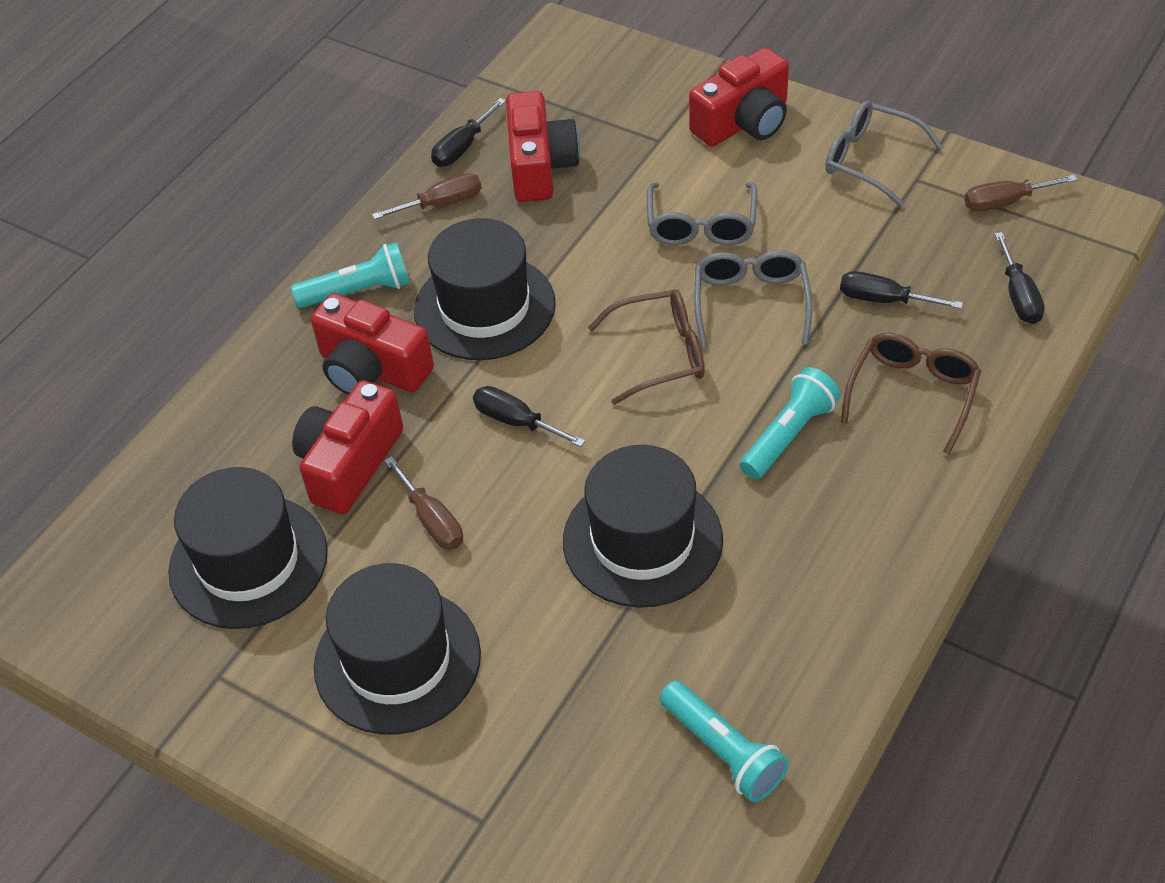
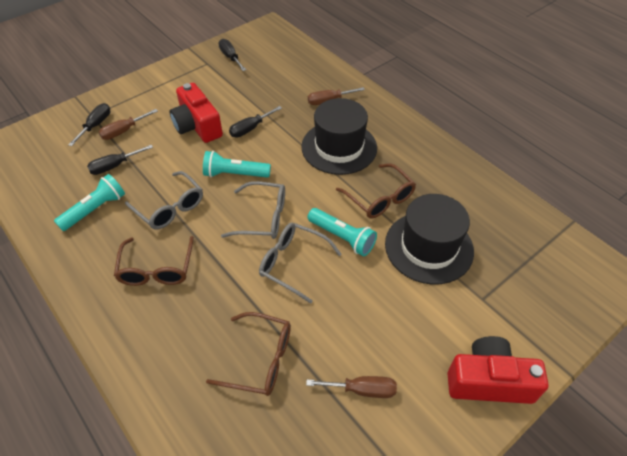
black hat: [168,467,328,629] [314,563,481,735] [414,218,556,360] [563,445,723,608] = 4 -> [301,98,377,175] [385,194,474,285] = 2
brown glasses: [588,289,705,405] [841,333,981,454] = 2 -> [114,236,194,286] [206,312,291,396] [336,164,416,219] = 3
red camera: [292,380,403,514] [311,293,434,395] [506,91,580,202] [689,47,789,146] = 4 -> [170,83,223,143] [447,336,549,404] = 2

